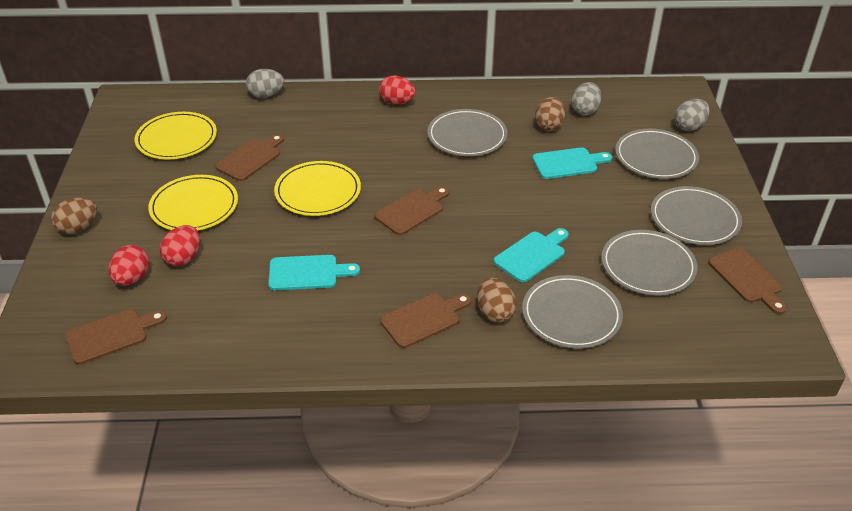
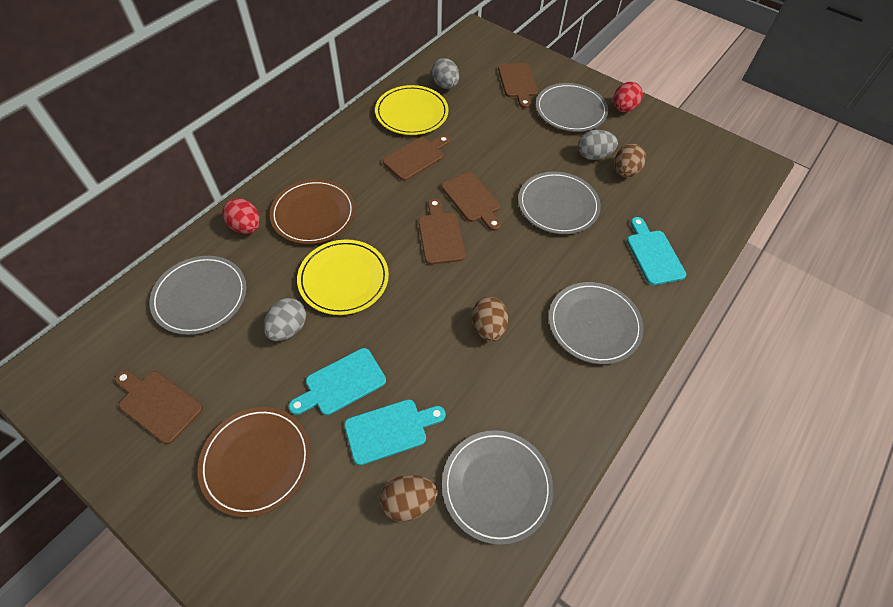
brown plate: none = 0 -> [197,407,311,517] [270,179,355,244] = 2
red egg: [108,245,149,286] [160,225,200,266] [379,75,416,105] = 3 -> [222,198,260,234] [613,82,643,112] = 2
yellow plate: [135,112,217,160] [148,175,238,231] [274,161,361,216] = 3 -> [297,240,389,315] [375,85,449,135] = 2

